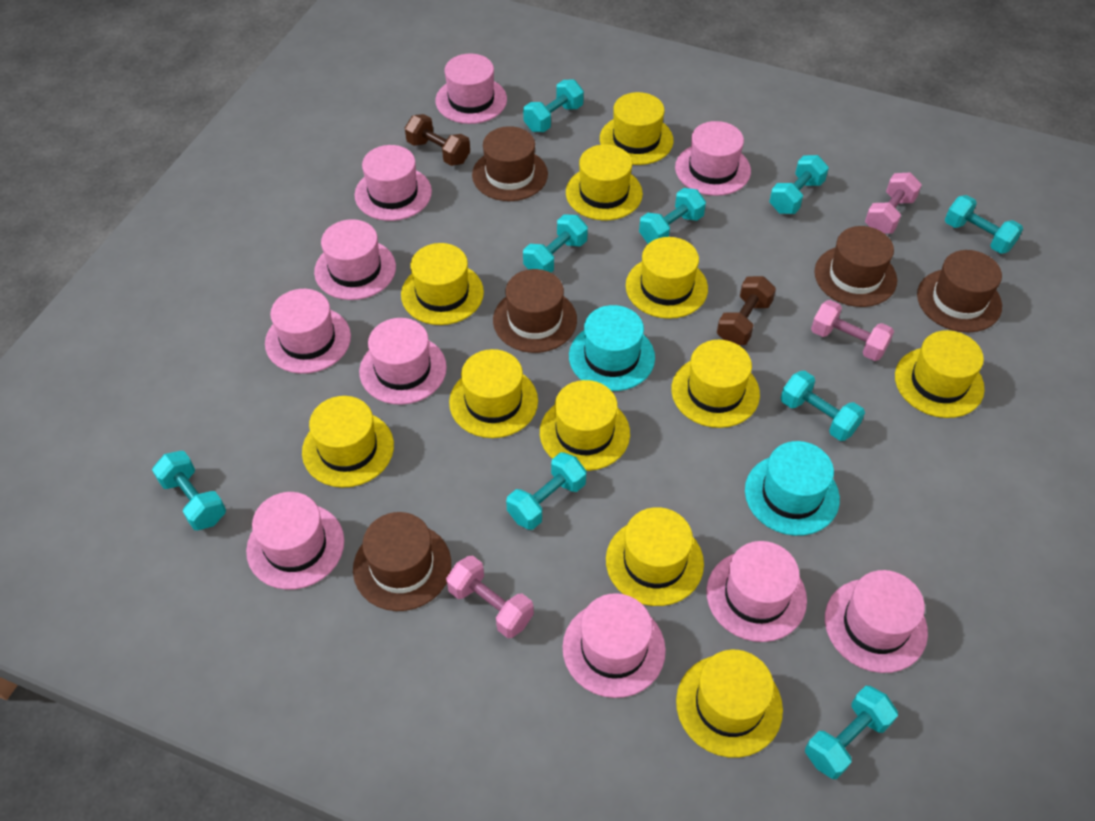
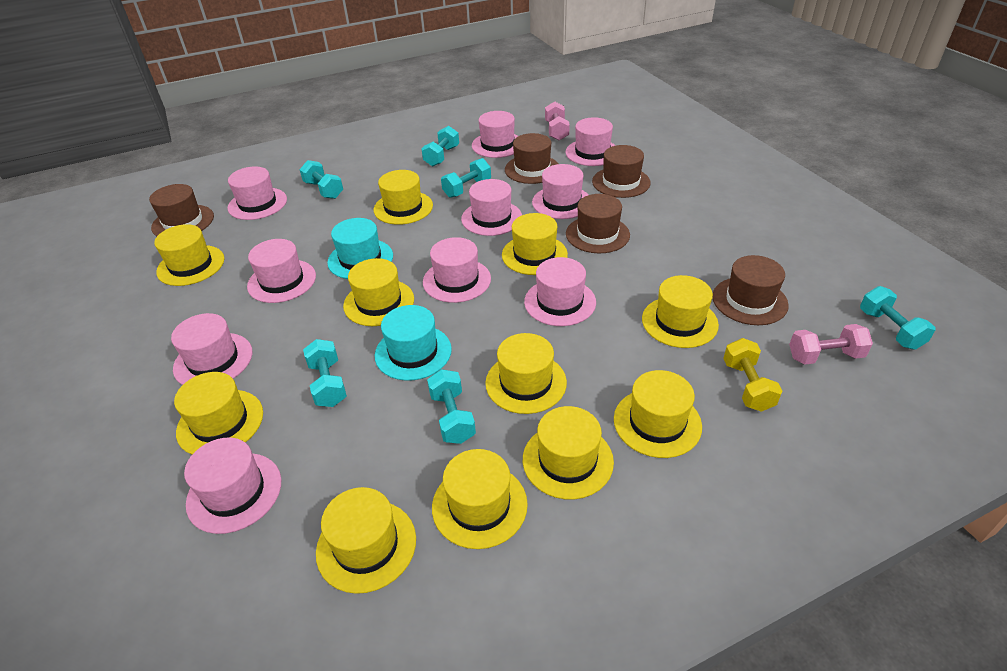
brown dumbbell: [405,114,470,166] [717,276,776,345] = 2 -> none = 0
pink dumbbell: [446,556,534,638] [811,300,894,361] [865,173,922,234] = 3 -> [545,101,570,141] [789,324,873,365] = 2
turquoise dumbbell: [152,451,226,530] [506,452,587,530] [523,79,584,132] [523,214,588,273] [639,188,706,244] [769,155,829,214] [781,370,865,441] [805,686,898,779] [945,195,1023,254] = 9 -> [300,160,343,199] [303,339,347,407] [422,126,459,166] [427,369,476,444] [441,158,491,198] [860,286,935,350] = 6
yellow dumbbell: none = 0 -> [723,338,782,412] = 1

